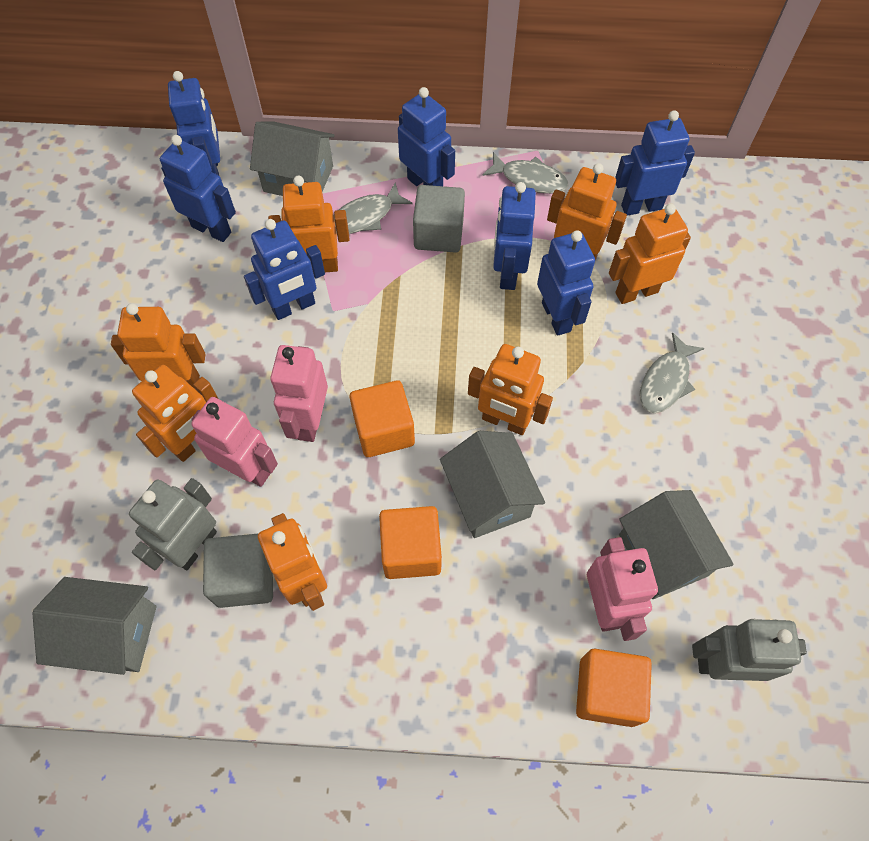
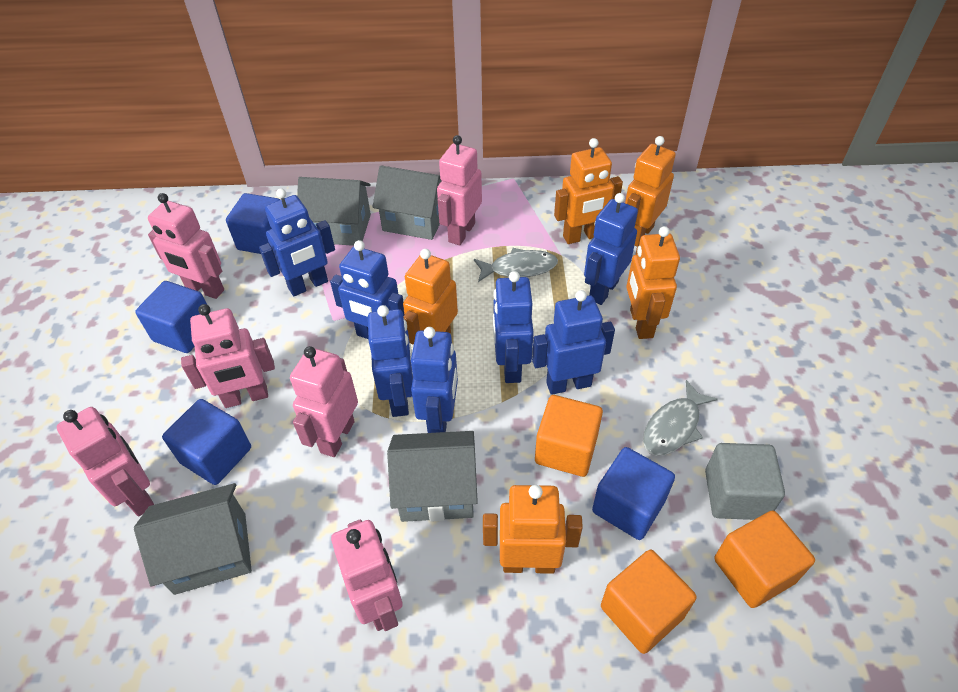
blue cube: none = 0 -> [135,281,207,353] [162,399,251,485] [226,193,281,254] [592,447,675,540] = 4
grey cube: [203,534,273,608] [413,185,465,253] = 2 -> [705,443,785,520] = 1
grey fish: [333,183,412,234] [483,152,568,194] [640,332,704,413] = 3 -> [474,248,558,282] [643,380,718,456] = 2
grey robot: [129,478,217,570] [692,619,807,681] = 2 -> none = 0
orange robot: [111,303,205,389] [132,365,218,462] [258,513,327,611] [268,176,349,272] [468,344,553,435] [547,163,627,260] [609,204,691,304] = 7 -> [403,249,458,345] [483,485,583,574] [554,138,623,244] [625,136,676,247] [626,226,680,339] = 5
pink robot: [191,397,278,487] [270,345,328,442] [587,537,658,641] = 3 -> [57,407,154,516] [148,193,224,299] [181,304,275,408] [290,346,358,457] [331,519,403,631] [437,135,482,245] = 6

